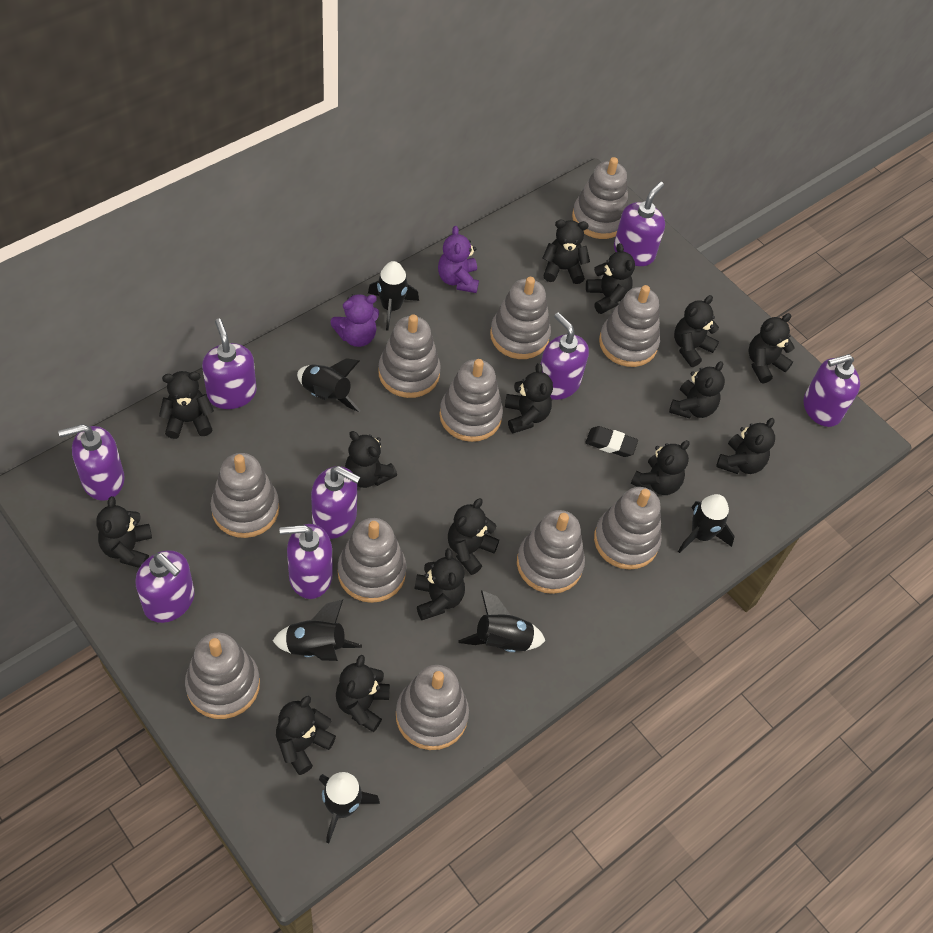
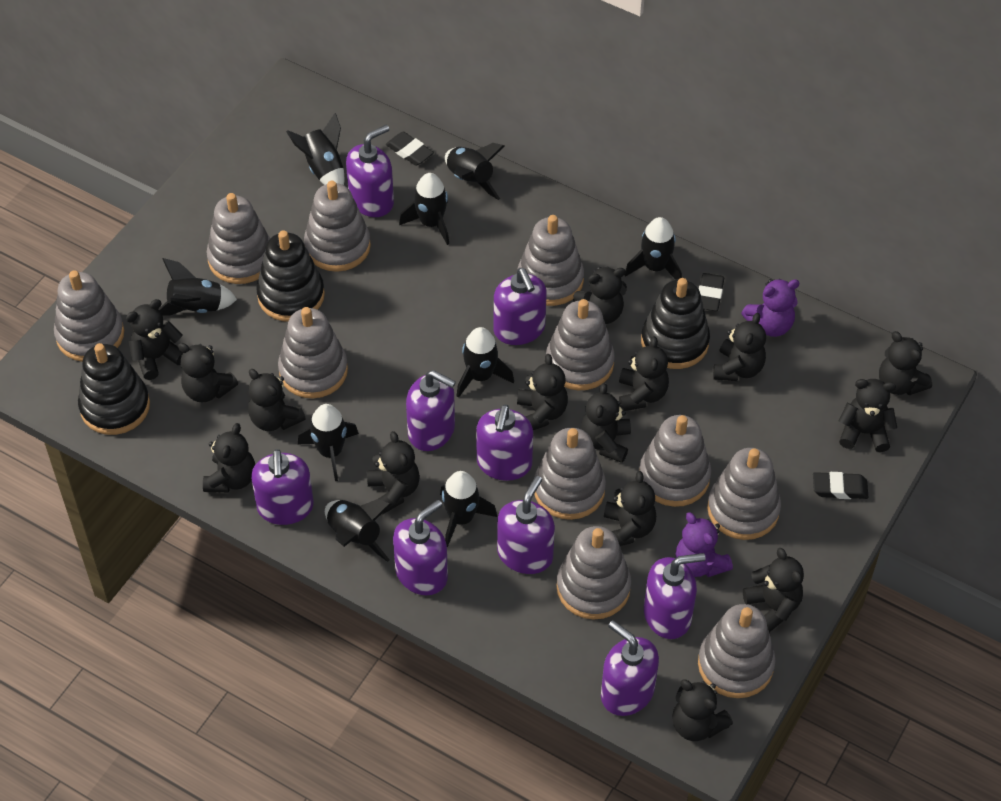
black eraser: [585,426,638,457] = 1 -> [386,132,434,166] [699,273,724,311] [813,472,868,499] = 3
black rocket: [273,600,362,661] [297,358,361,412] [319,772,380,843] [368,261,419,330] [458,590,545,652] [678,494,735,553] = 6 -> [159,258,237,316] [286,113,344,185] [298,404,359,481] [325,499,391,562] [399,173,449,245] [440,471,497,547] [445,143,504,200] [457,327,514,398] [625,217,682,280] = 9
black stacking toy: none = 0 -> [78,343,150,435] [256,230,325,322] [641,278,710,369] = 3
purple soap dispenser: [58,424,125,501] [135,550,195,623] [202,319,257,409] [280,524,333,599] [311,466,360,539] [541,312,589,400] [614,182,665,266] [804,354,860,427] = 8 -> [251,449,314,525] [346,125,394,217] [393,500,448,595] [406,370,456,451] [476,404,533,481] [494,268,547,345] [497,476,555,574] [601,620,659,716] [644,553,706,639] = 9

